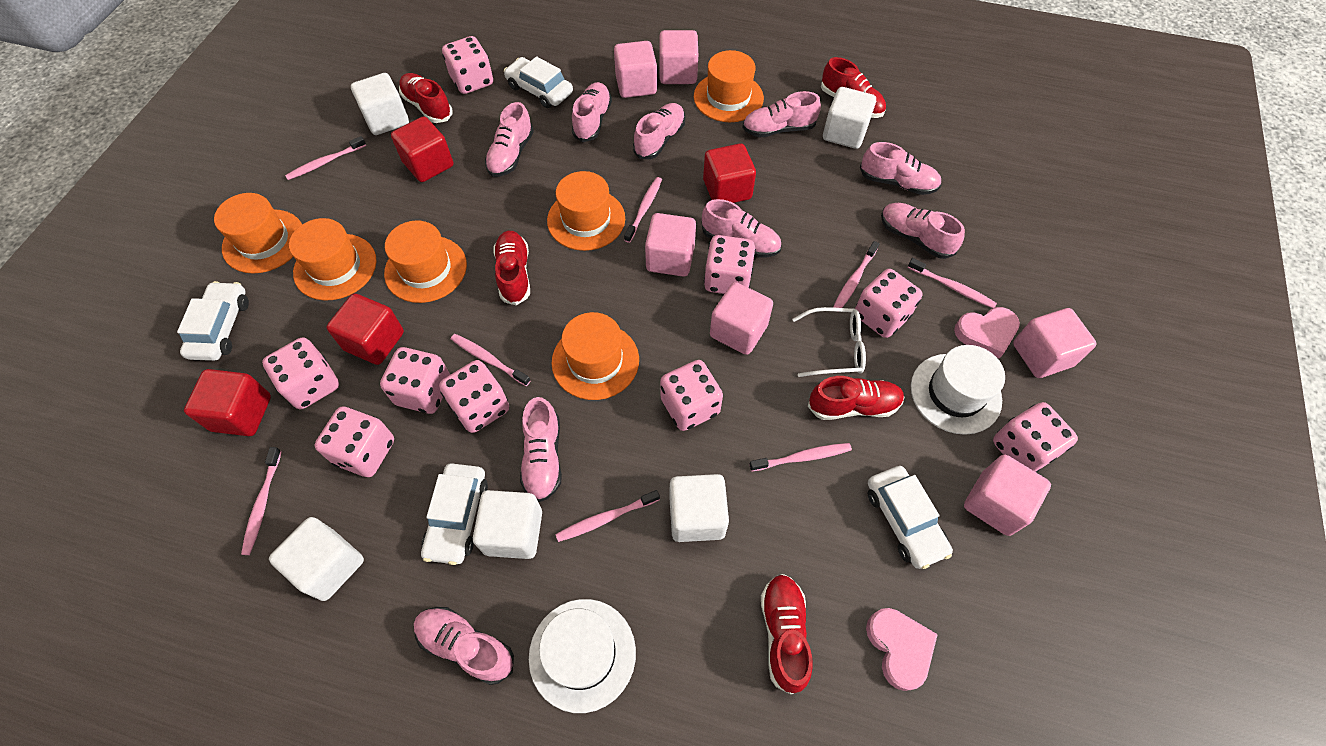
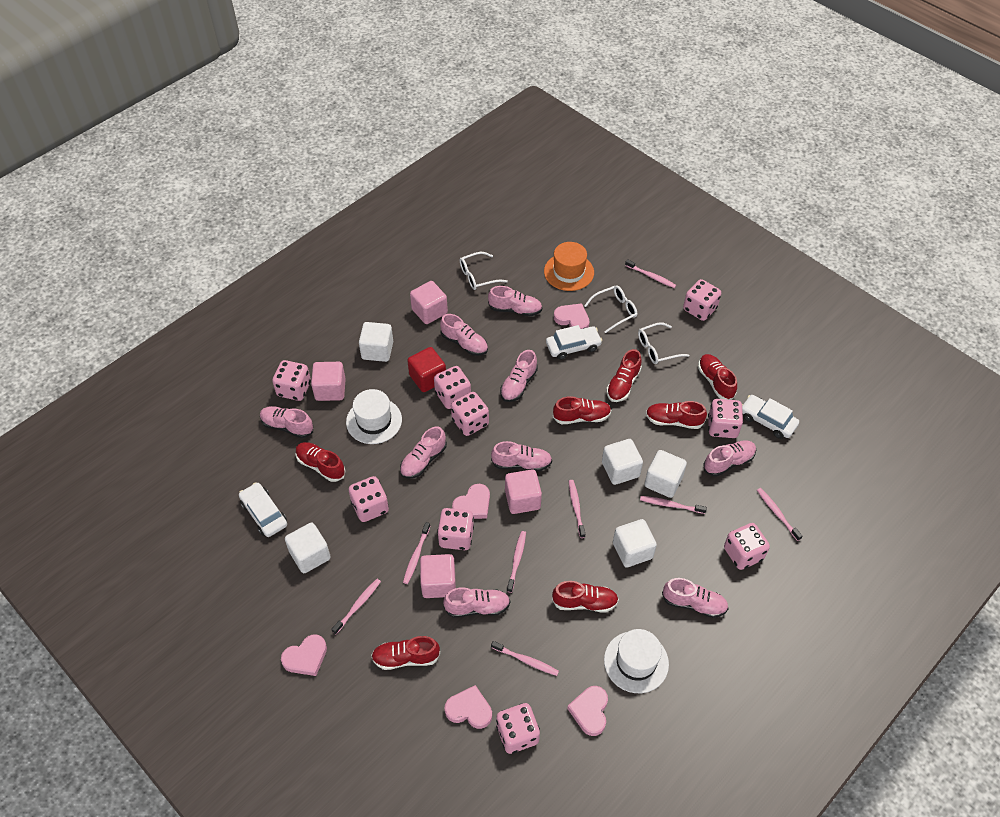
orange hat: [214,193,302,274] [289,218,377,301] [384,220,467,303] [547,171,625,251] [552,312,639,400] [694,50,764,122] = 6 -> [544,242,594,291] = 1
pink cube: [614,41,657,98] [645,213,696,277] [659,30,698,84] [710,282,773,355] [964,455,1051,536] [1013,308,1097,378] = 6 -> [311,362,346,401] [410,281,448,324] [420,554,456,598] [505,469,542,514] = 4
pink heart: [866,608,938,691] [954,307,1020,359] = 2 -> [281,634,327,676] [445,685,492,729] [452,484,490,519] [554,303,589,329] [567,686,608,736] = 5
red cube: [184,369,271,436] [326,293,404,365] [391,116,453,182] [703,143,756,203] = 4 -> [407,347,446,392] = 1
red shoe: [399,73,453,123] [493,231,530,305] [761,574,813,695] [808,376,904,420] [821,57,886,118] = 5 -> [296,442,346,482] [371,636,440,670] [552,581,619,613] [553,396,611,424] [607,349,642,402] [646,401,707,429] [698,354,737,400] = 7
white car: [177,281,249,361] [421,463,488,565] [504,56,573,108] [868,466,953,569] = 4 -> [239,482,287,537] [546,325,602,360] [742,395,799,439] = 3
white glasses: [792,307,866,377] = 1 -> [460,252,508,290] [584,285,637,333] [638,322,689,364] = 3

